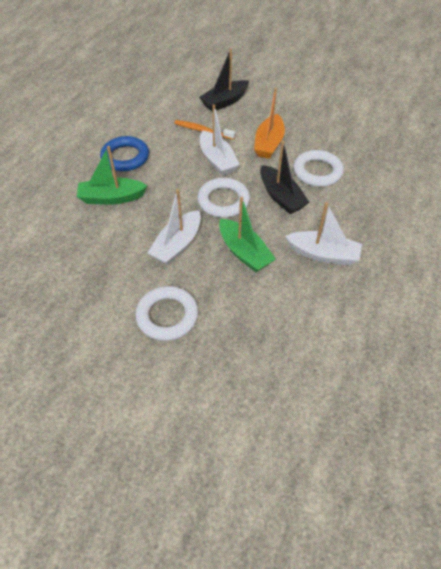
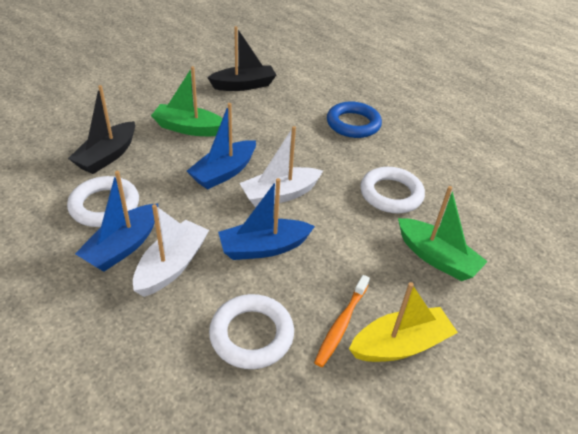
blue boat: none = 0 -> [75,171,158,272] [187,103,256,190] [218,178,315,260] = 3
orange boat: [254,88,285,159] = 1 -> none = 0
white boat: [147,189,201,265] [200,104,240,176] [285,202,362,265] = 3 -> [133,204,209,297] [239,126,323,207] = 2
yellow boat: none = 0 -> [349,282,458,362] = 1

